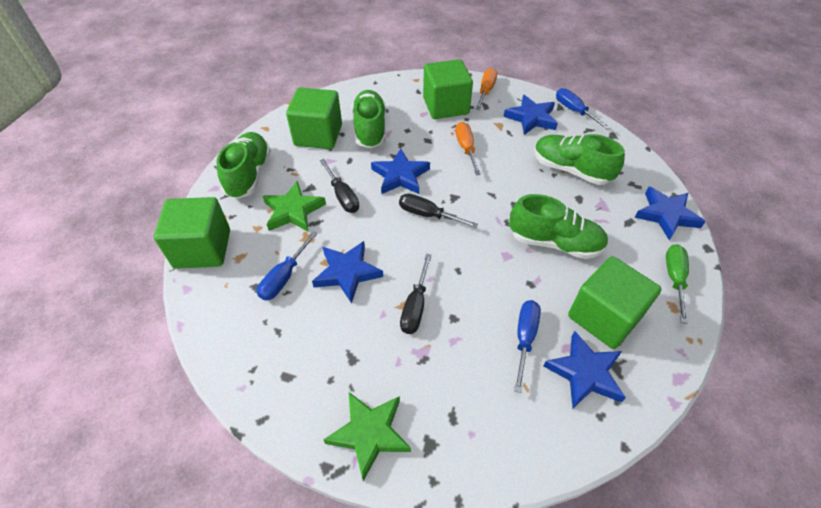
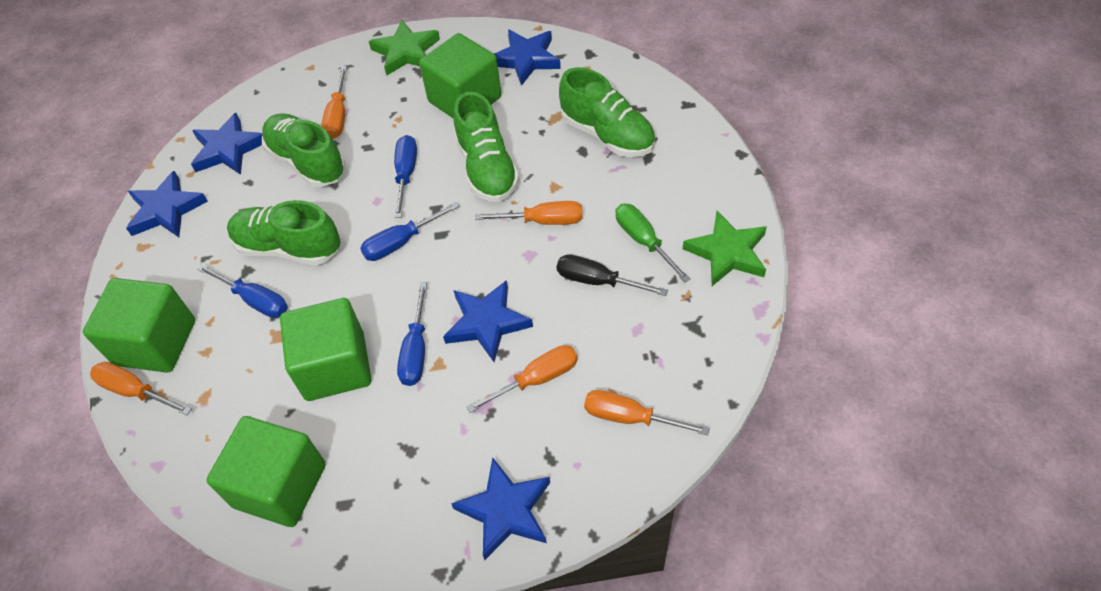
black screwdriver: [320,159,359,213] [399,193,479,228] [400,254,432,334] = 3 -> [557,254,668,296] = 1
blue screwdriver: [257,231,318,301] [514,300,541,393] [556,88,611,129] = 3 -> [197,264,288,318] [360,202,459,261] [394,135,417,218] [397,282,427,386] = 4
orange screwdriver: [455,122,481,175] [475,68,497,110] = 2 -> [90,362,192,415] [322,66,347,139] [466,345,578,413] [475,201,583,225] [584,390,710,436] = 5

